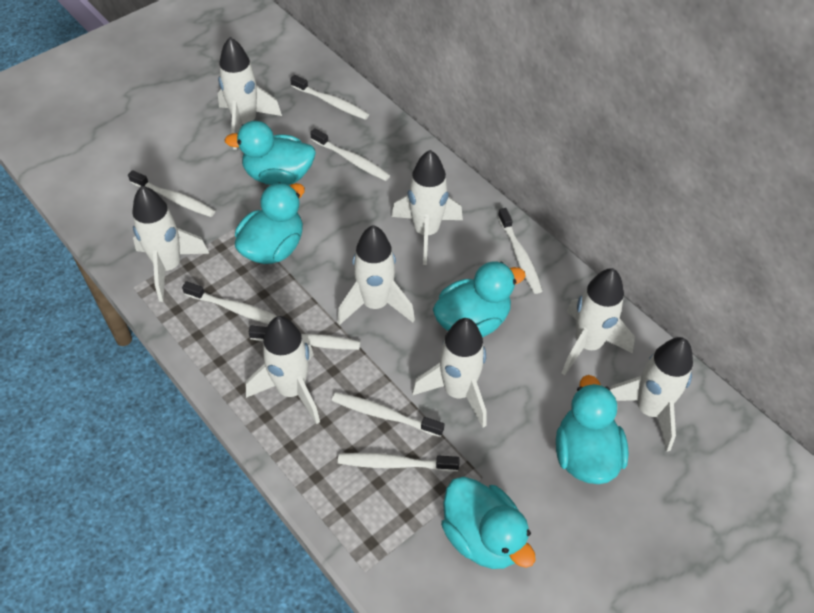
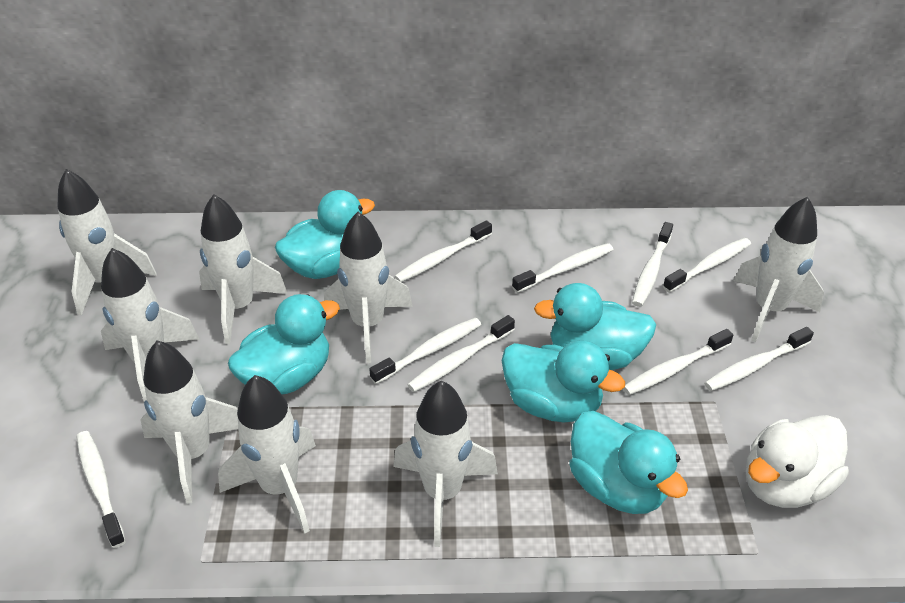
white duck: none = 0 -> [746,415,849,508] = 1
white toothbrush: [128,170,215,217] [182,281,277,324] [249,326,360,350] [290,75,369,120] [310,128,390,181] [332,392,445,437] [338,453,460,471] [498,208,542,294] = 8 -> [76,431,126,548] [369,318,481,384] [394,220,492,282] [408,315,515,392] [512,243,614,293] [623,329,734,395] [632,222,673,307] [663,238,751,293] [704,327,814,391] = 9

